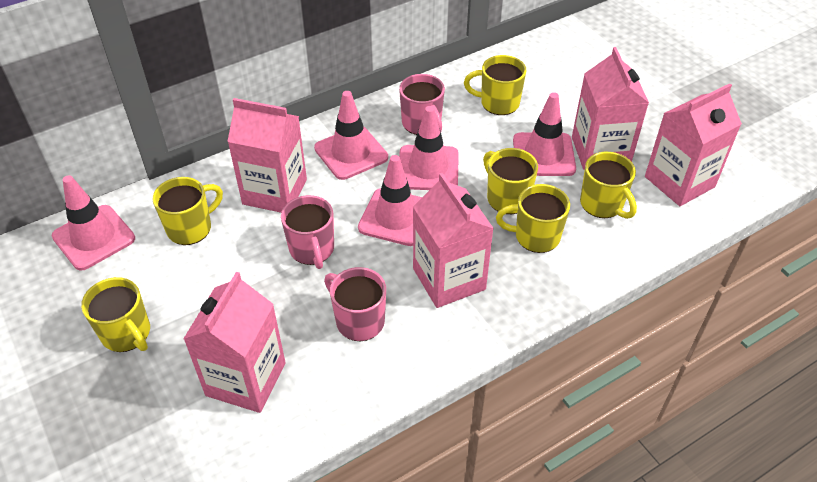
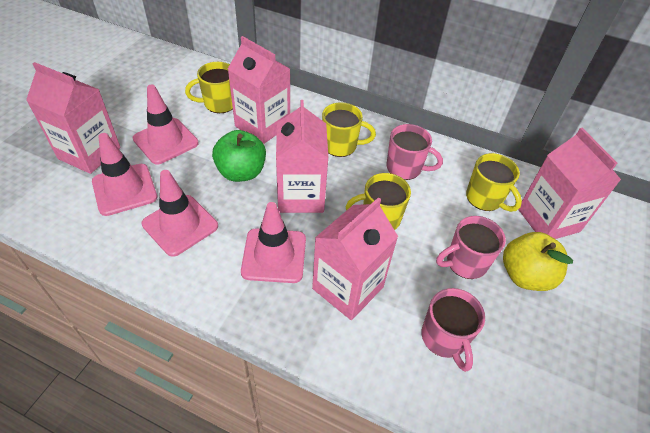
green apple: none = 0 -> [212,130,266,182] = 1
pink traffic cone: [52,175,135,271] [314,91,388,180] [358,155,422,246] [399,106,459,190] [513,92,576,176] = 5 -> [92,133,157,216] [133,84,199,165] [142,170,218,257] [241,202,306,283] = 4
yellow apple: none = 0 -> [503,232,573,291] = 1
yellow mug: [81,277,150,352] [153,177,223,245] [464,55,526,115] [483,148,538,214] [496,184,570,253] [580,152,637,219] = 6 -> [185,62,233,113] [322,102,376,157] [345,173,411,230] [466,153,522,212] = 4

